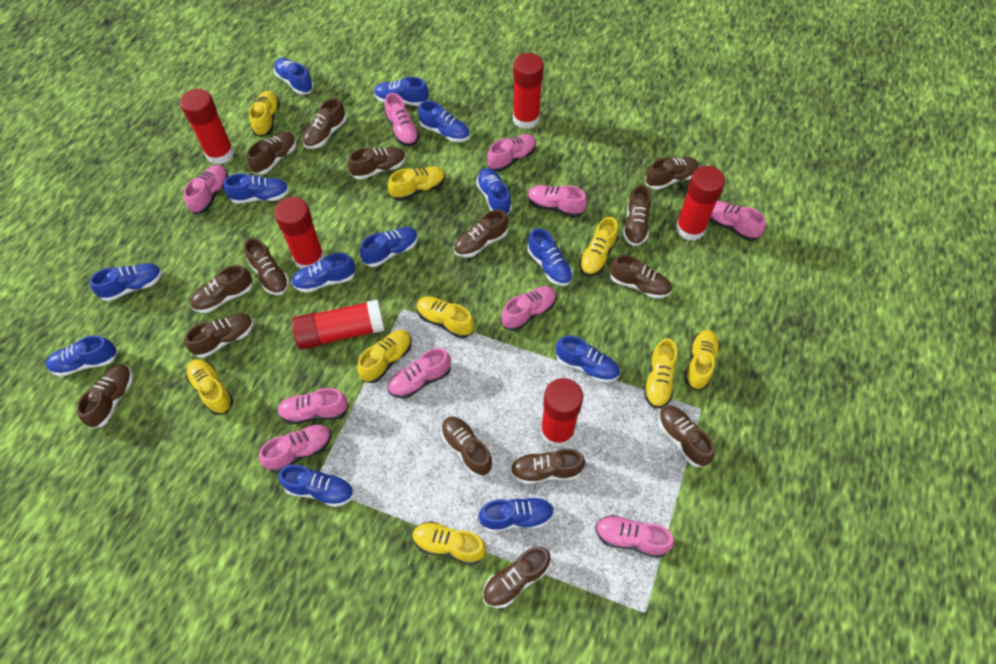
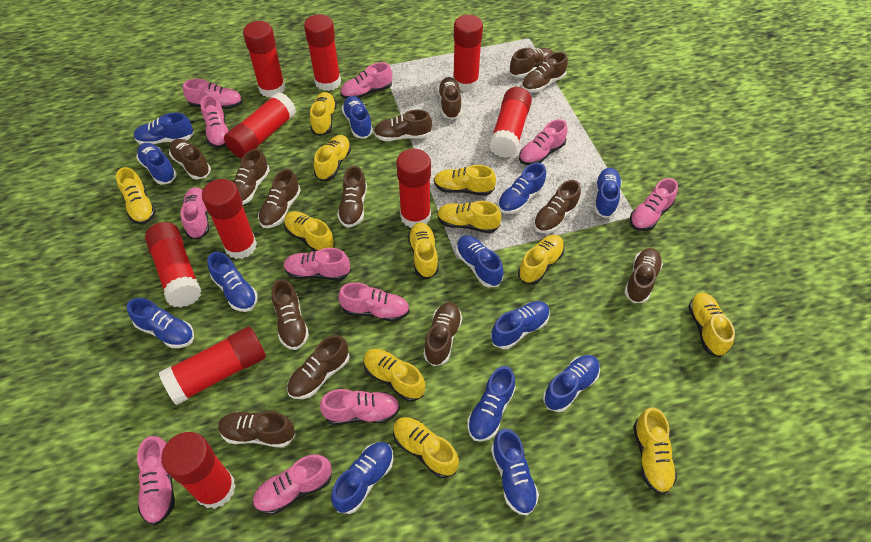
brown shoe: [77,365,133,428] [185,313,254,358] [190,265,253,313] [244,238,289,295] [247,132,296,175] [303,98,346,149] [348,147,406,180] [441,417,493,477] [453,210,508,258] [482,547,550,608] [510,448,585,484] [610,255,672,299] [623,185,651,246] [645,157,699,190] [658,405,715,467] = 15 -> [169,139,211,179] [218,411,296,448] [233,149,270,205] [258,169,301,228] [271,279,309,350] [287,335,350,399] [337,166,367,228] [374,110,432,141] [423,302,462,366] [438,77,462,120] [509,48,554,78] [522,52,568,92] [533,180,581,233] [624,248,663,303] = 14
pink shoe: [184,165,228,214] [259,424,331,473] [277,388,349,424] [385,93,419,146] [388,348,451,398] [487,134,536,172] [501,286,556,331] [528,185,587,217] [595,515,674,558] [709,201,766,241] = 10 -> [137,436,175,525] [180,187,209,240] [183,79,242,109] [200,95,229,148] [252,455,332,515] [284,248,351,280] [320,389,400,425] [338,283,410,322] [340,62,392,99] [519,119,568,165] [630,178,678,231] = 11
red glue stick: [180,89,234,165] [274,197,324,269] [292,299,385,350] [513,53,544,129] [540,378,583,448] [675,166,725,241] = 6 -> [145,222,201,308] [159,327,266,405] [161,432,236,509] [202,179,257,259] [224,92,296,158] [243,21,286,98] [304,14,341,91] [396,149,431,228] [453,15,483,91] [489,87,532,158] = 10
yellow shoe: [186,359,233,415] [249,91,280,137] [357,330,412,383] [388,167,445,201] [413,521,486,565] [417,296,474,338] [579,217,618,276] [644,338,677,409] [685,330,720,390] = 9 -> [116,167,156,225] [284,211,335,251] [310,92,337,136] [314,135,351,181] [363,349,425,402] [393,417,459,478] [408,222,439,279] [434,165,496,196] [437,201,501,233] [518,235,565,285] [633,407,677,494] [688,292,735,357] = 12

